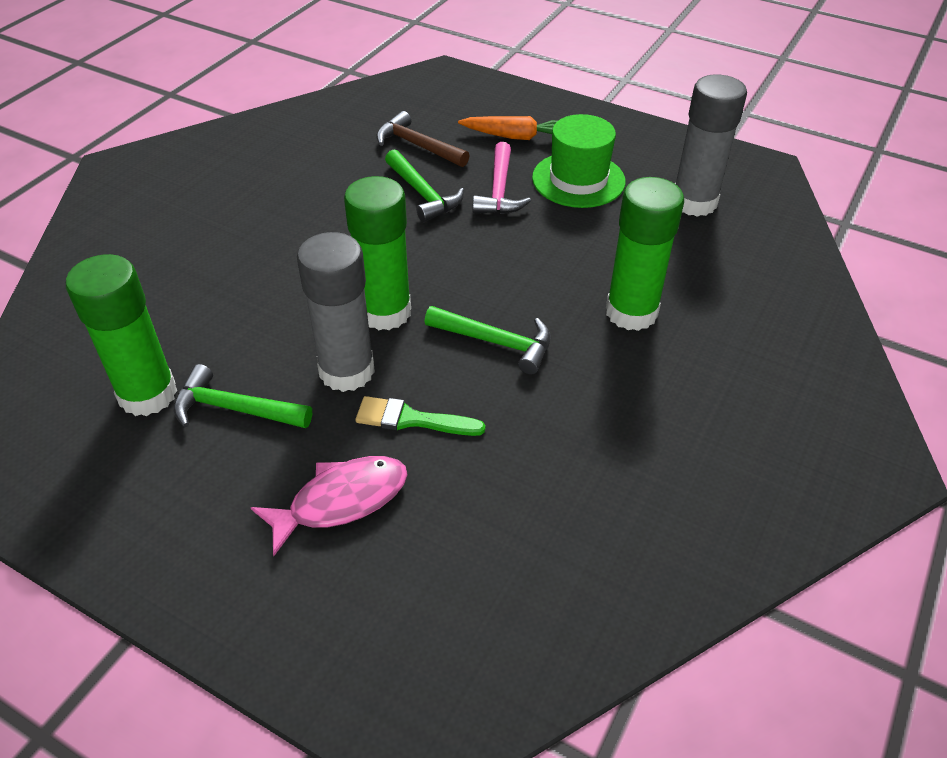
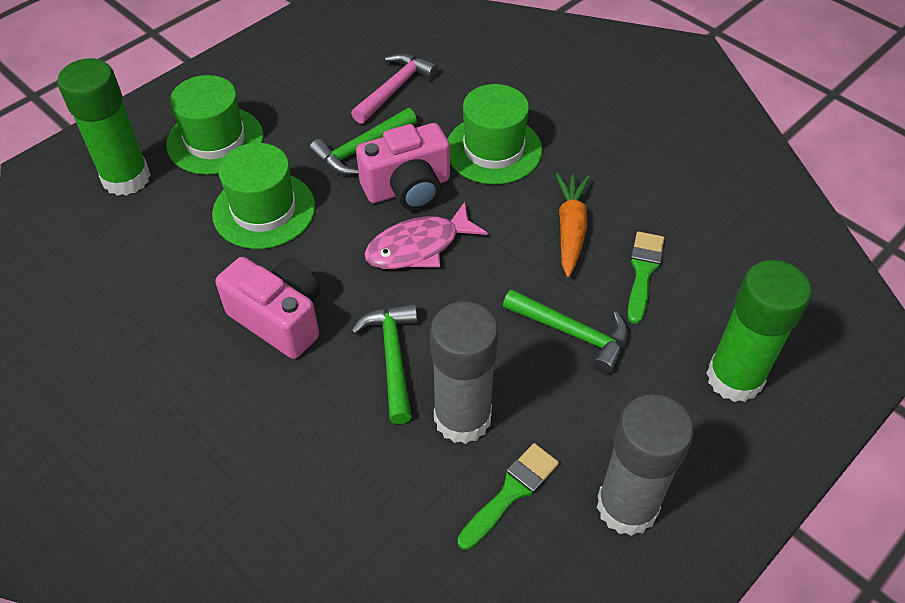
brown hammer: [376,111,470,167] = 1 -> none = 0
green brush: [355,396,485,436] = 1 -> [458,443,559,550] [627,231,664,324] = 2
green glue stick: [66,254,177,416] [344,176,411,330] [606,177,684,331] = 3 -> [57,58,151,196] [706,260,811,402] = 2
green hat: [532,114,626,208] = 1 -> [166,75,264,175] [212,143,315,249] [448,84,542,185] = 3
pink camera: none = 0 -> [215,257,320,359] [356,123,450,210] = 2

